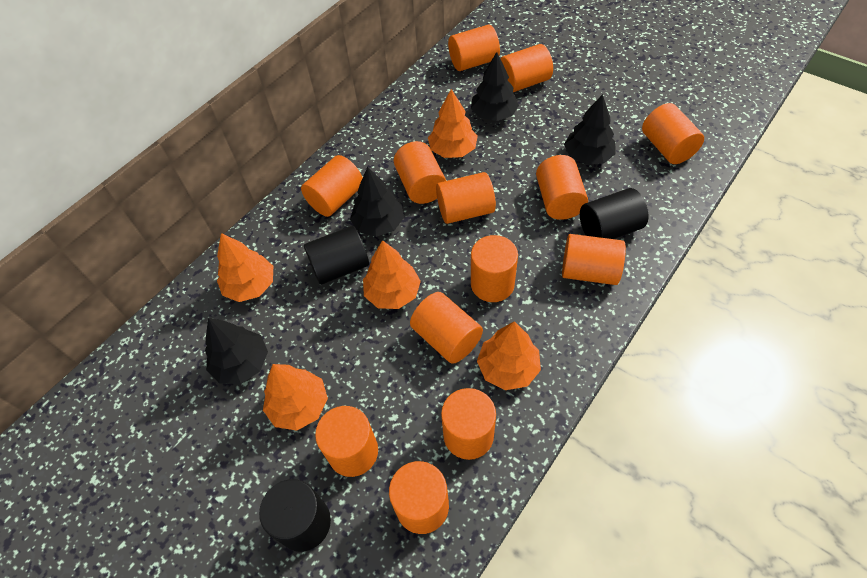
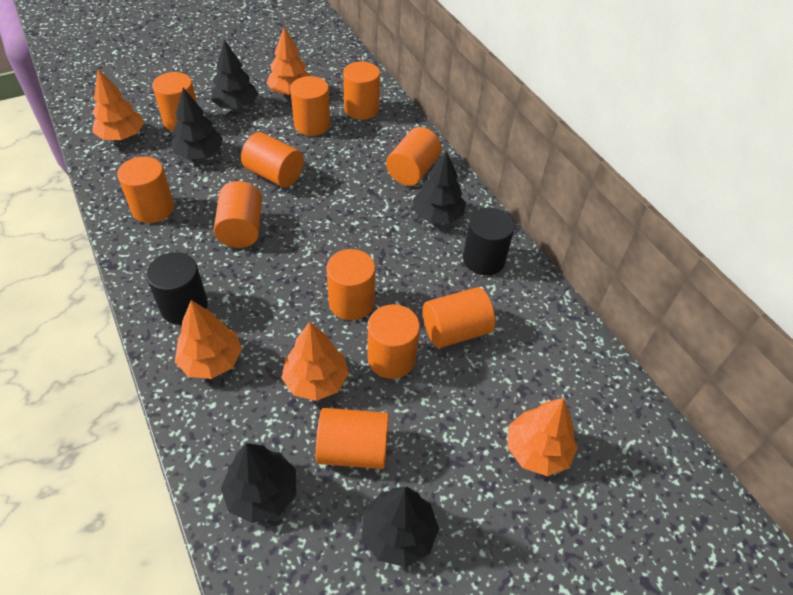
black cylinder: [259,479,331,552] [304,226,369,285] [580,188,648,239] = 3 -> [146,252,208,325] [463,208,515,276] = 2
black tree: [205,318,268,384] [350,167,404,237] [471,52,519,121] [564,94,616,165] = 4 -> [171,88,223,159] [211,40,258,109] [221,443,296,523] [362,487,439,567] [412,151,466,224] = 5
orange cylinder: [301,155,363,217] [315,406,378,477] [389,461,449,534] [394,141,446,204] [410,292,483,364] [436,172,496,224] [441,388,496,460] [448,25,500,71] [471,235,518,302] [500,44,553,92] [536,155,588,220] [562,234,626,285] [642,103,704,164] = 13 -> [117,157,174,223] [152,72,197,131] [214,181,262,248] [241,132,304,188] [290,76,330,136] [316,408,389,469] [326,249,375,320] [343,62,380,120] [368,304,420,379] [386,127,442,186] [423,287,495,348] = 11

